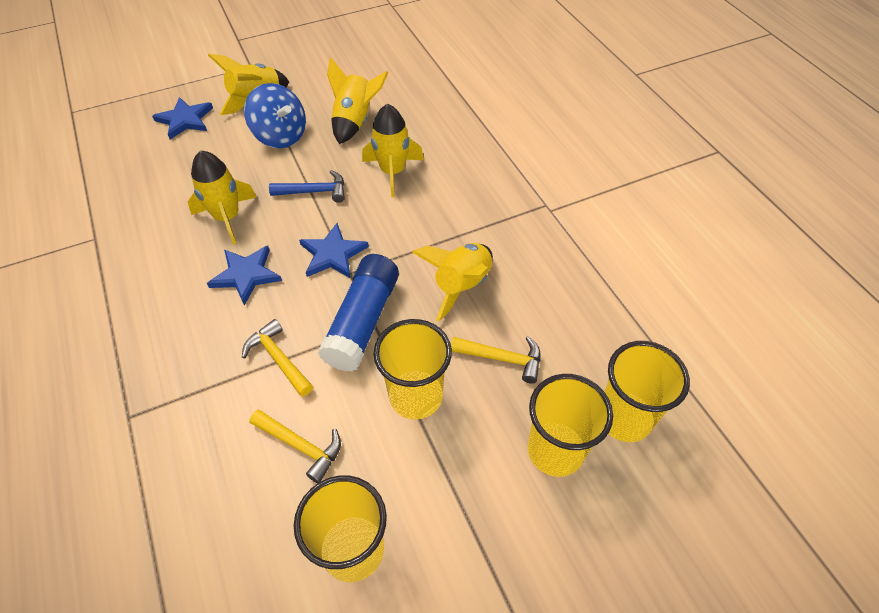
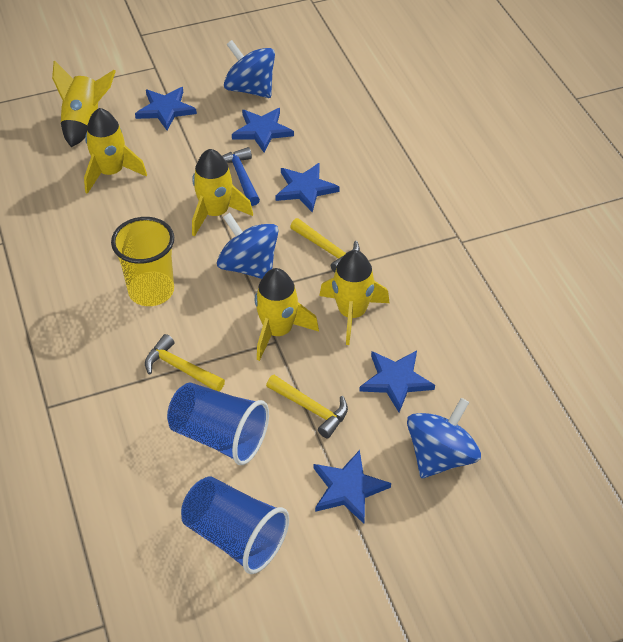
blue cup: none = 0 -> [167,383,269,465] [181,476,289,574] = 2
blue glue stick: [318,254,399,372] = 1 -> none = 0
blue spinning top: [244,83,306,148] = 1 -> [217,213,278,279] [224,40,275,98] [407,398,481,478] = 3
blue star: [152,97,213,139] [207,246,282,305] [299,223,369,278] = 3 -> [135,87,197,130] [232,108,294,152] [275,163,340,212] [314,450,391,524] [359,350,435,412] = 5
yellow cup: [294,475,387,582] [373,319,452,419] [528,374,613,477] [604,341,690,442] = 4 -> [111,217,174,306] = 1

